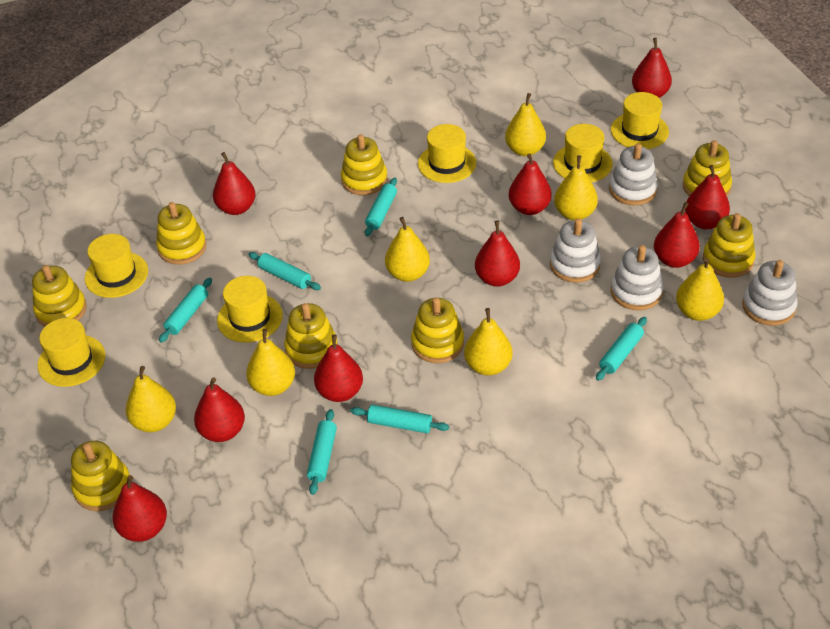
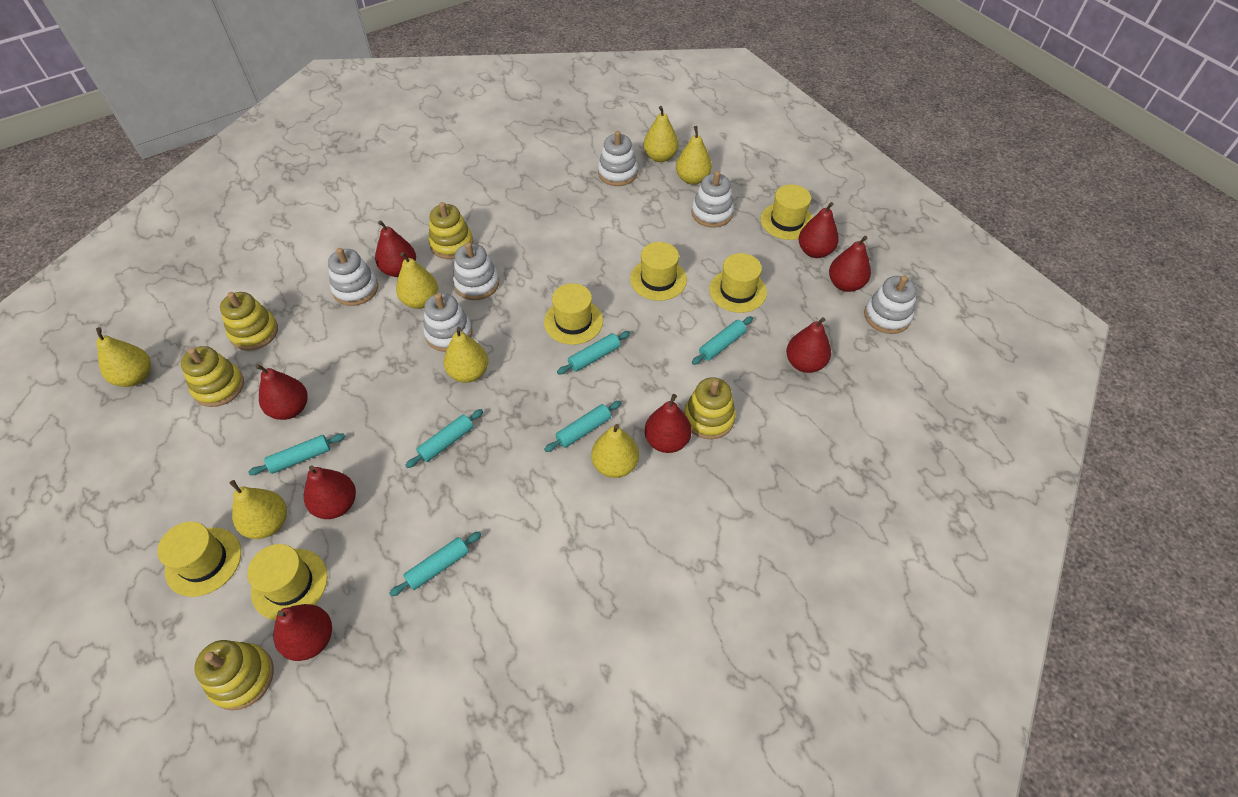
red pear: [113,475,167,542] [194,378,245,442] [213,152,256,215] [314,334,363,402] [475,221,520,287] [509,154,552,215] [632,38,672,98] [654,202,700,268] [685,165,730,229] = 9 -> [255,364,308,420] [273,604,332,661] [304,465,356,519] [375,220,416,277] [645,394,691,453] [786,317,831,373] [799,202,839,258] [829,236,871,292] = 8
white stacking toy: [550,218,601,283] [609,143,658,205] [611,245,663,310] [742,260,798,326] = 4 -> [328,248,378,306] [423,293,472,352] [453,242,499,300] [598,131,638,186] [691,171,734,228] [864,275,916,334] = 6
yellow stacking toy: [32,265,87,327] [71,441,132,511] [156,202,207,265] [284,303,338,369] [341,134,388,195] [411,297,464,363] [683,140,732,196] [703,213,756,278] = 8 -> [181,346,244,407] [194,640,274,710] [220,292,278,351] [428,202,473,259] [684,377,736,439] = 5

